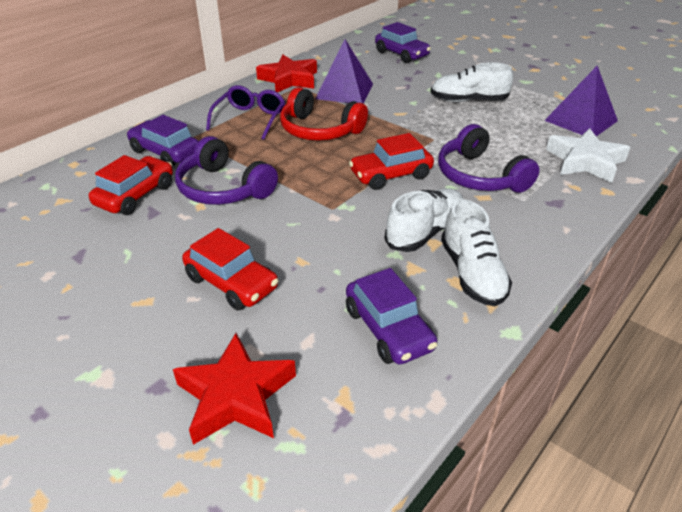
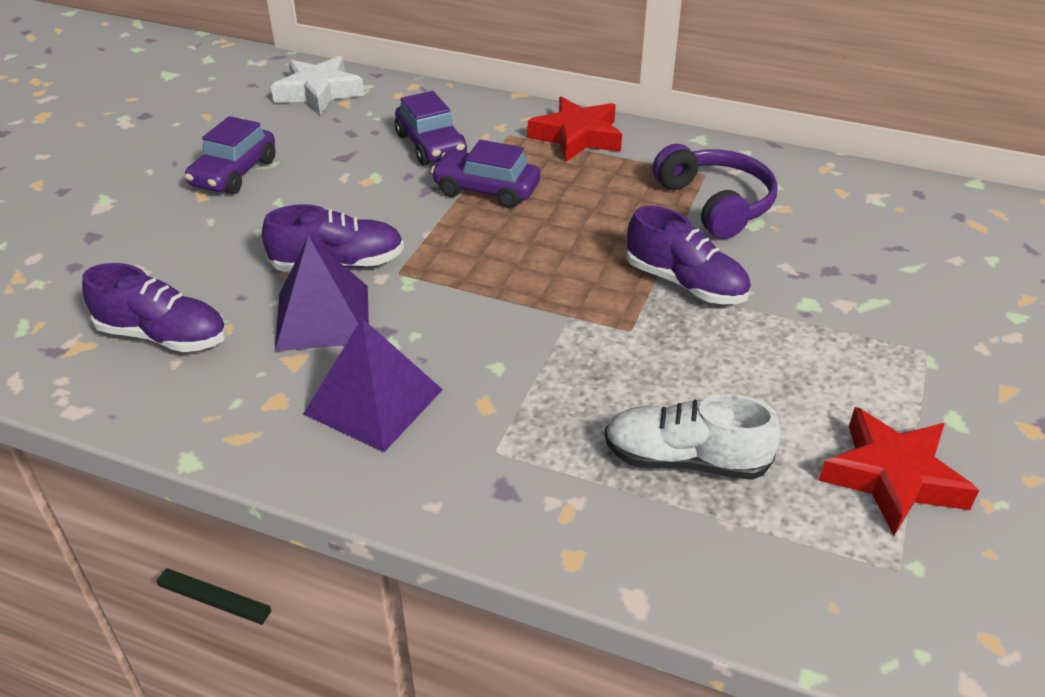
purple glasses: [206,85,285,140] = 1 -> none = 0
purple headphones: [175,136,278,205] [438,124,539,193] = 2 -> [653,144,778,239] = 1
purple shoe: none = 0 -> [82,263,227,352] [262,204,404,272] [627,206,751,304] = 3
red car: [89,155,173,215] [182,228,279,310] [349,133,434,190] = 3 -> none = 0
red headphones: [280,87,368,141] = 1 -> none = 0
white shoe: [384,188,464,252] [430,62,513,102] [441,200,512,306] = 3 -> [605,394,781,480] = 1

